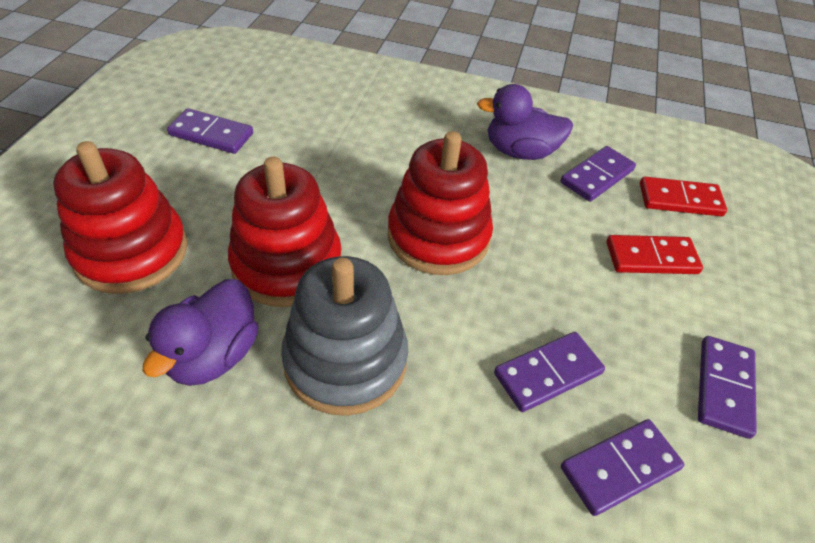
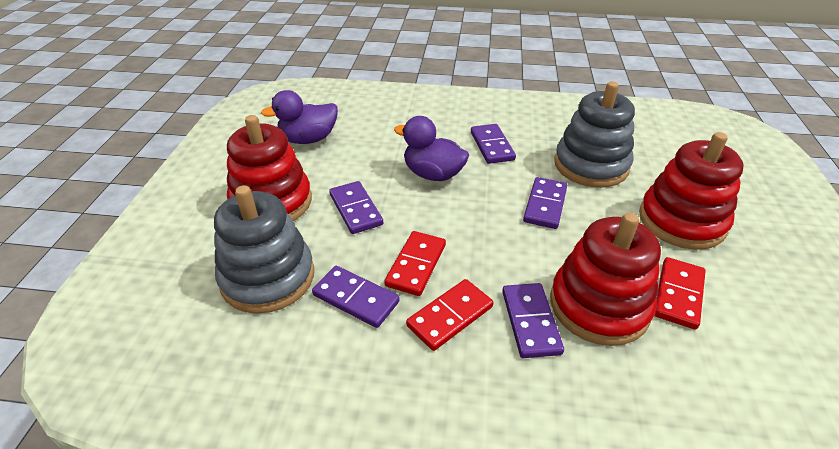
grey stacking toy: [281,256,408,416] = 1 -> [214,185,314,314] [554,82,635,188] = 2
red domino: [606,235,703,274] [640,177,727,216] = 2 -> [384,231,446,296] [406,279,493,351] [654,257,706,330] = 3

